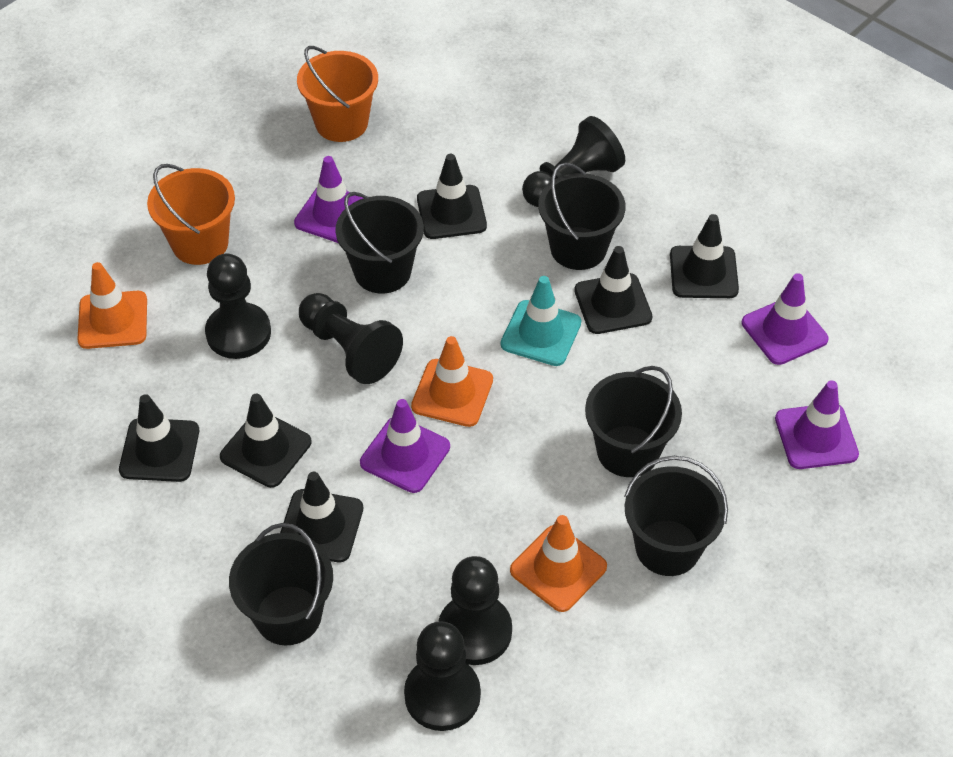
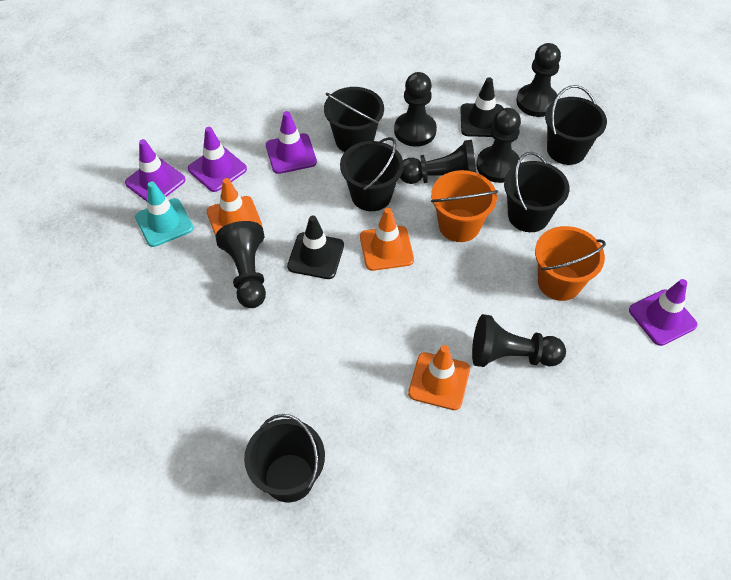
black pawn: [205,253,271,359] [299,293,403,384] [404,621,481,731] [438,556,512,665] [522,116,625,207] = 5 -> [216,221,266,308] [394,72,437,147] [400,140,476,184] [472,314,566,367] [476,108,521,183] [516,43,561,117] = 6
black traffic cone: [119,394,199,482] [220,394,311,488] [280,472,363,562] [417,154,487,239] [574,246,653,334] [670,214,739,298] = 6 -> [287,216,344,279] [460,78,503,137] = 2

